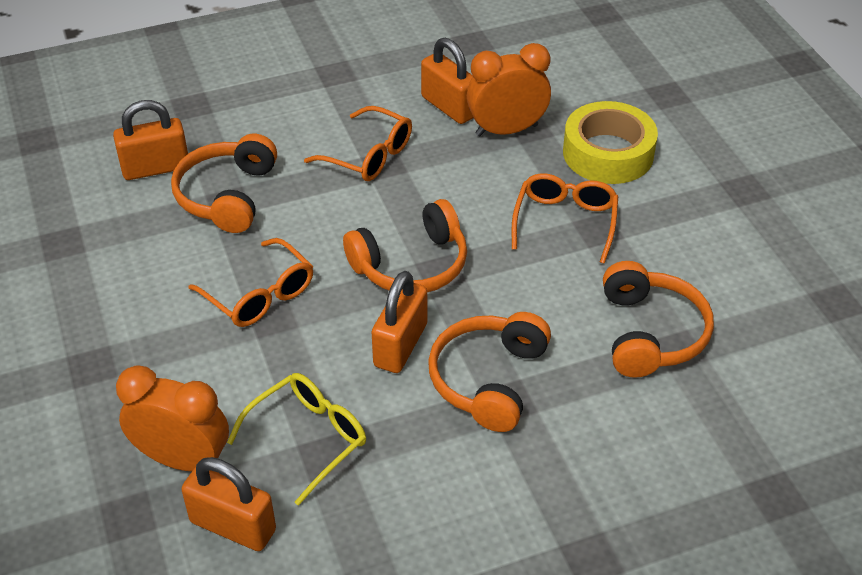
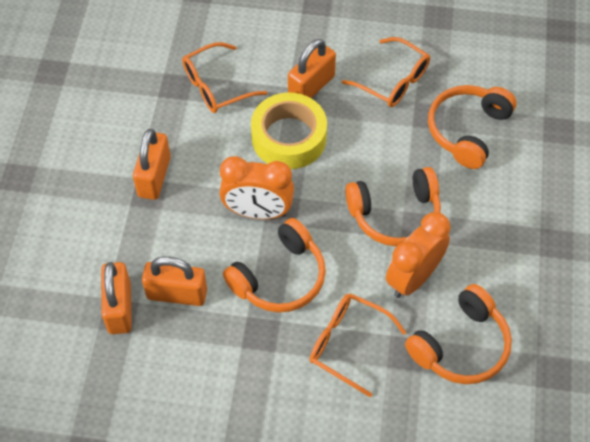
yellow glasses: [227,373,366,506] = 1 -> none = 0

